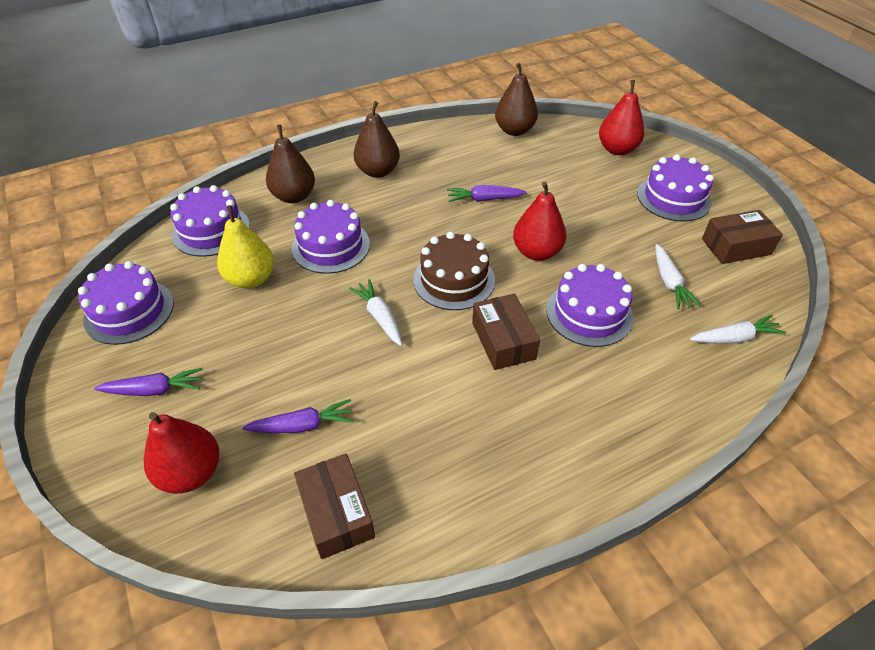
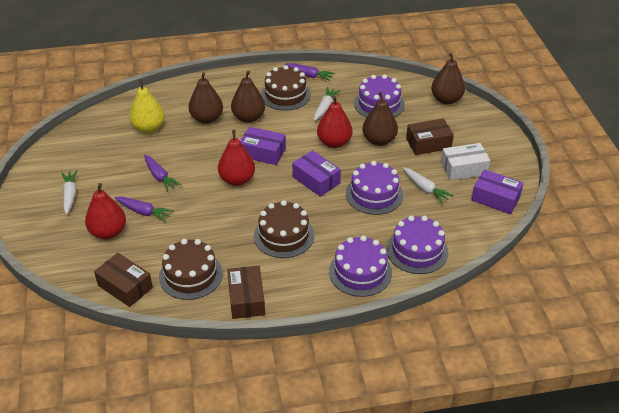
brown cake: [413,232,495,310] = 1 -> [159,239,223,300] [254,200,314,258] [261,65,311,110] = 3
brown pear: [266,125,315,203] [353,101,400,178] [495,63,538,136] = 3 -> [188,72,223,124] [231,70,265,123] [362,92,398,146] [431,53,465,104] = 4
purple box: none = 0 -> [240,127,286,165] [292,150,341,197] [471,169,524,214] = 3
purple cake: [78,261,174,345] [170,185,250,257] [292,200,370,274] [546,264,633,347] [637,155,714,221] = 5 -> [329,235,392,297] [346,161,403,215] [354,74,405,117] [386,215,448,274] = 4
white box: none = 0 -> [441,143,490,180] = 1

